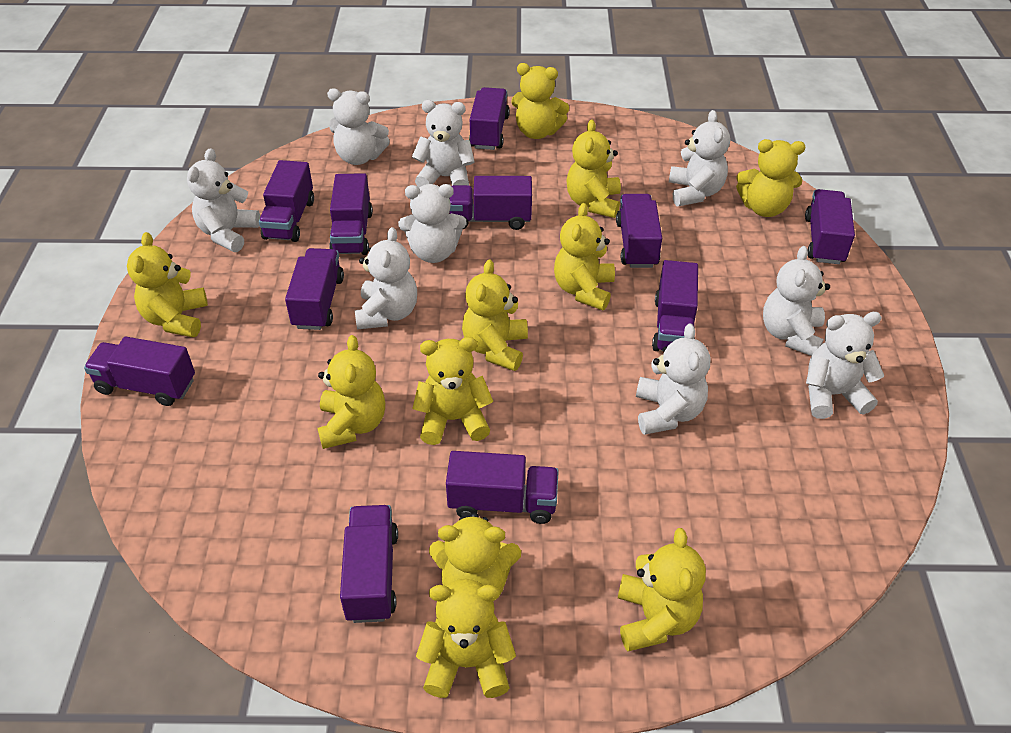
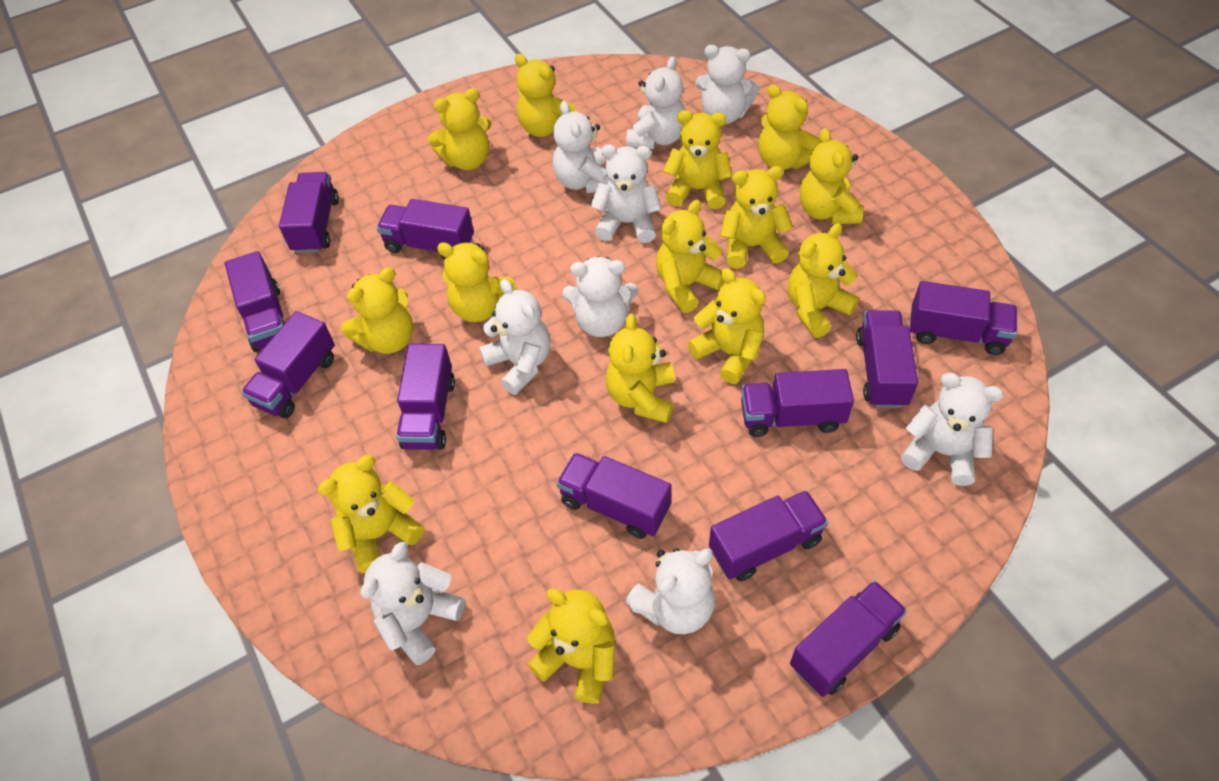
yellow teddy bear: [127,232,208,337] [317,335,385,449] [412,337,494,445] [416,579,516,698] [429,513,521,601] [462,259,528,371] [511,63,569,139] [554,203,615,310] [566,120,621,218] [618,528,706,652] [736,139,805,217] = 11 -> [318,455,424,573] [341,267,413,354] [428,88,491,170] [437,242,518,322] [515,54,577,137] [527,588,615,704] [606,314,675,423] [656,200,724,313] [663,110,732,209] [688,268,766,384] [720,166,793,269] [758,84,821,170] [788,223,859,338] [800,128,863,224] = 14

